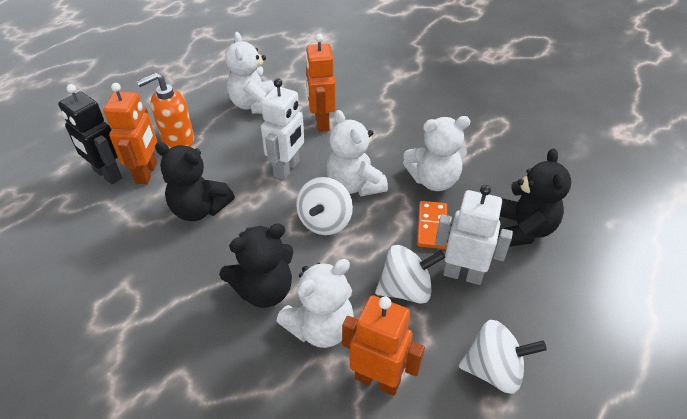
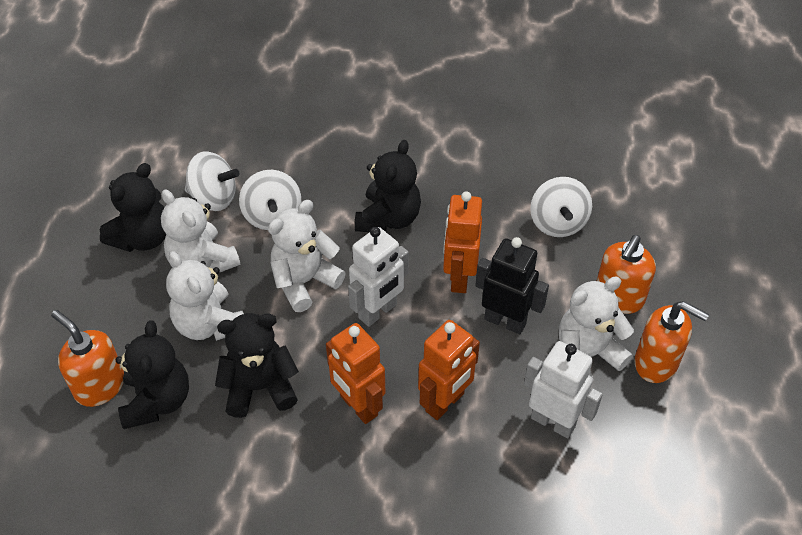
black teddy bear: [155,142,235,221] [219,223,294,308] [498,148,571,247] = 3 -> [99,163,166,252] [116,320,189,429] [215,313,299,418] [355,140,421,232] = 4
orange domino: [417,201,447,249] = 1 -> none = 0
orange soap dispenser: [137,73,194,149] = 1 -> [51,310,124,407] [597,235,656,314] [634,301,709,383] = 3

